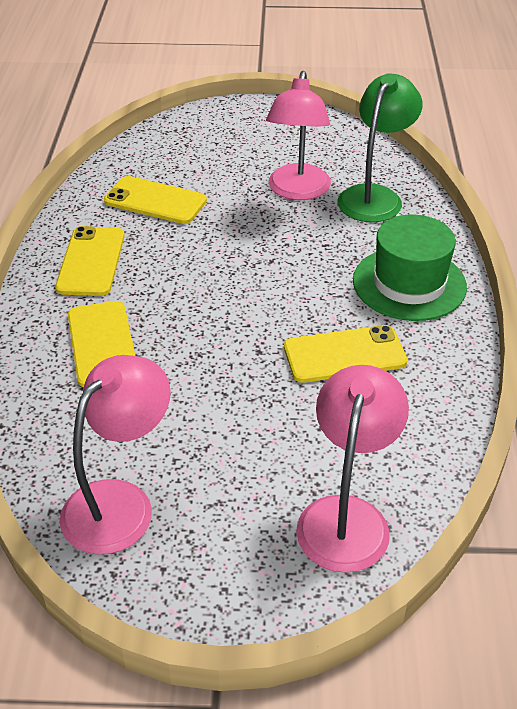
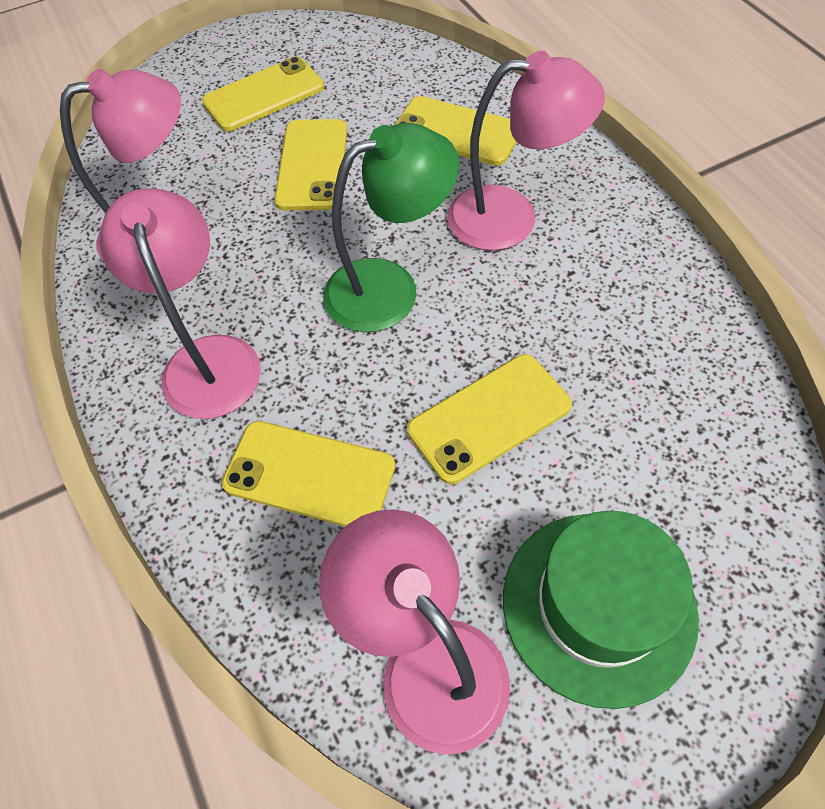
pink lamp: [60,355,171,555] [266,71,331,200] [296,365,409,573] = 3 -> [60,69,181,261] [100,188,261,419] [319,509,510,754] [447,51,605,251] = 4
yellow phone: [55,226,125,296] [68,301,135,387] [104,176,207,224] [284,325,408,383] = 4 -> [202,57,324,131] [222,421,395,527] [274,119,347,210] [395,96,516,165] [407,354,572,484] = 5

